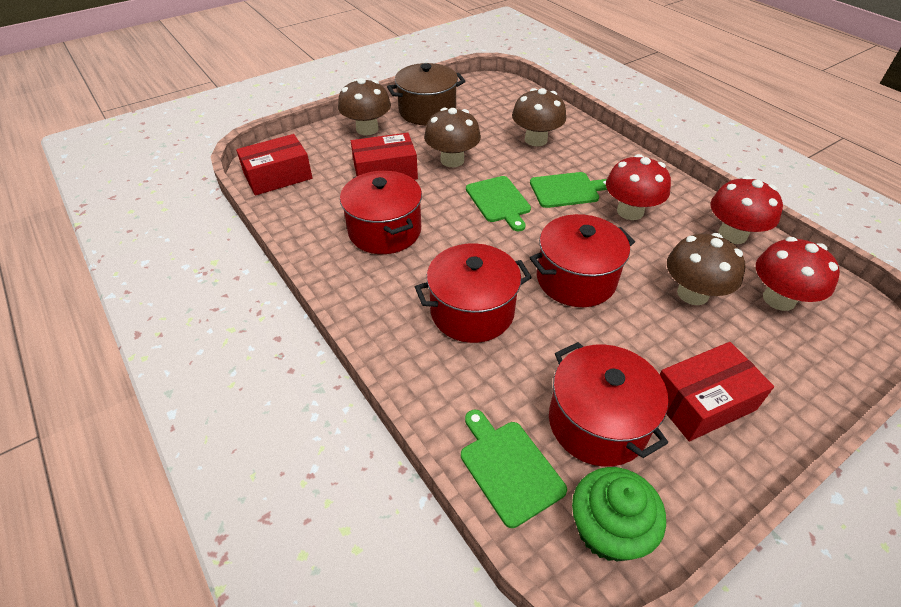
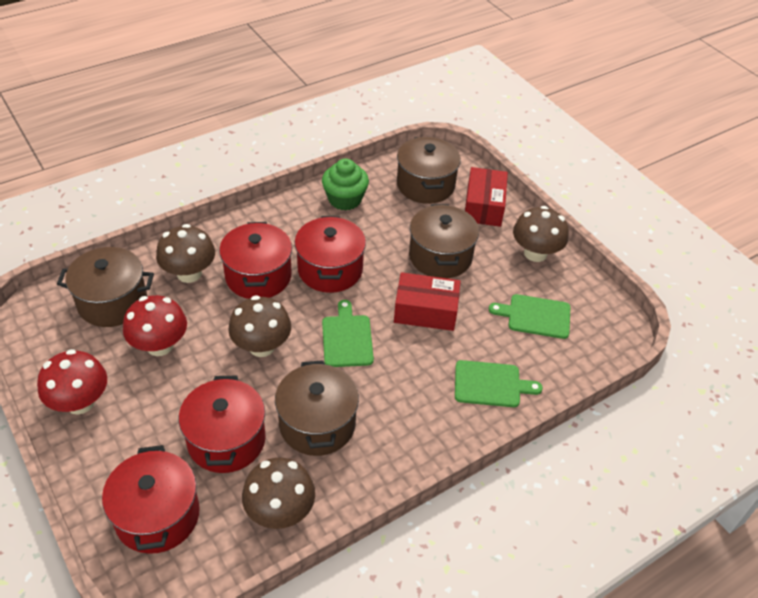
brown pot: [387,63,466,125] = 1 -> [57,247,154,327] [275,360,359,456] [397,137,461,204] [409,204,479,278] = 4
red box: [236,134,312,195] [351,133,418,180] [660,342,774,441] = 3 -> [394,272,461,331] [465,167,508,227] = 2
red mushroom: [606,154,671,220] [710,176,783,244] [756,237,840,311] = 3 -> [37,349,107,415] [123,295,187,356] = 2

